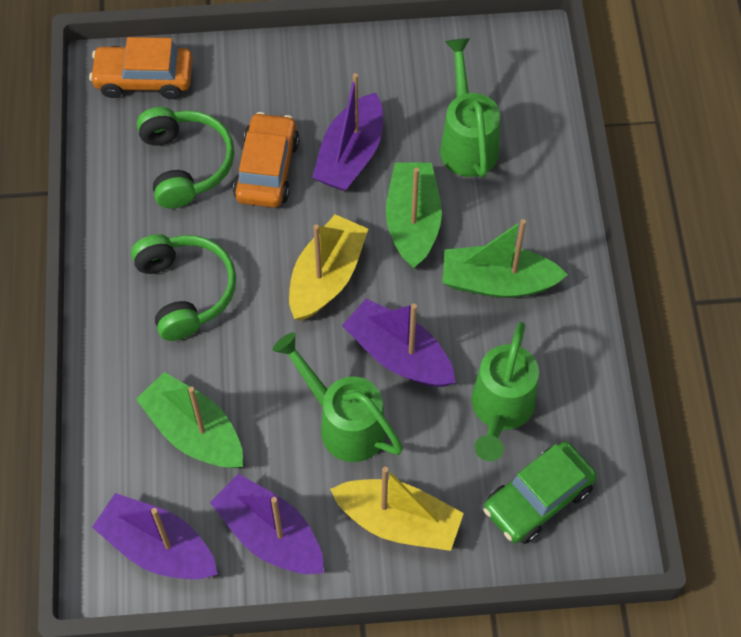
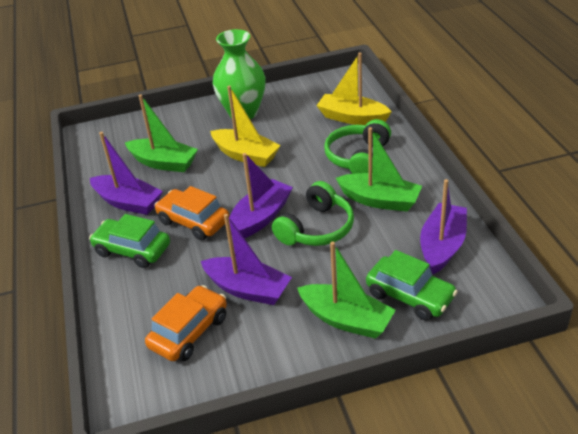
green car: [483,441,597,544] = 1 -> [89,214,170,268] [366,250,458,321] = 2
green vase: none = 0 -> [213,29,266,119] = 1
green watering can: [273,332,403,462] [440,38,500,178] [472,322,539,461] = 3 -> none = 0

